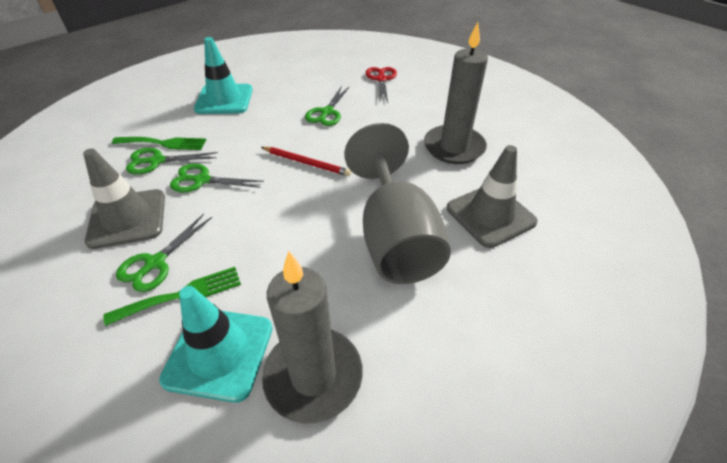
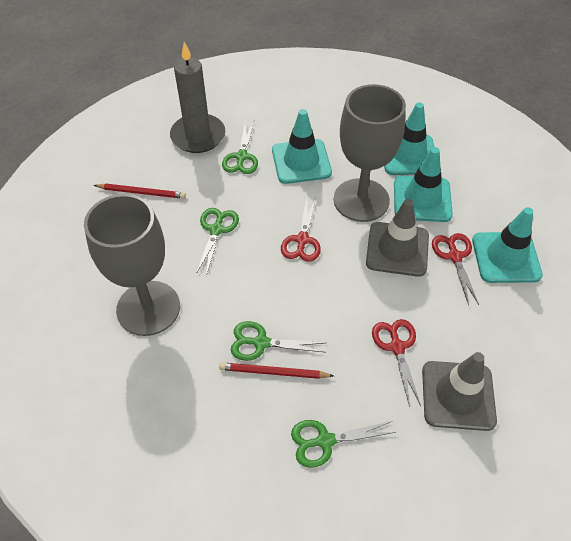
green fork: [103,267,241,326] [112,137,206,150] = 2 -> none = 0
grey candle: [262,251,363,423] [424,22,488,164] = 2 -> [170,42,225,153] = 1
grey goblet: [344,123,451,284] = 1 -> [84,194,180,336] [334,84,406,222] = 2
red pencil: [261,147,351,176] = 1 -> [94,184,186,199] [219,362,334,379] = 2
red scissors: [366,67,397,103] = 1 -> [281,198,321,262] [372,319,421,407] [432,233,479,305] = 3
turquoise traffic cone: [159,286,273,403] [194,37,253,114] = 2 -> [272,109,332,184] [384,103,434,175] [394,147,453,222] [472,207,543,283] = 4

